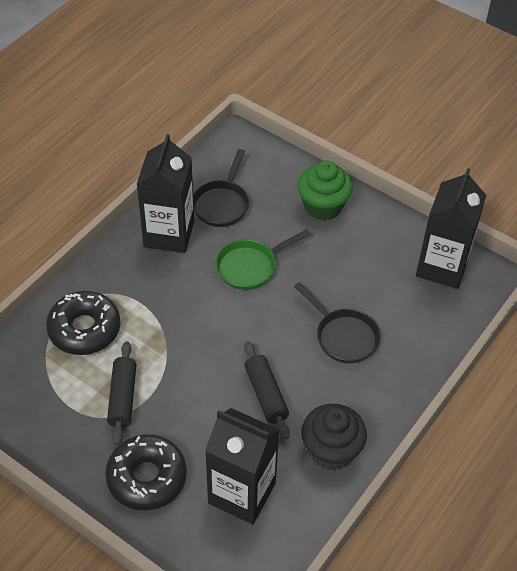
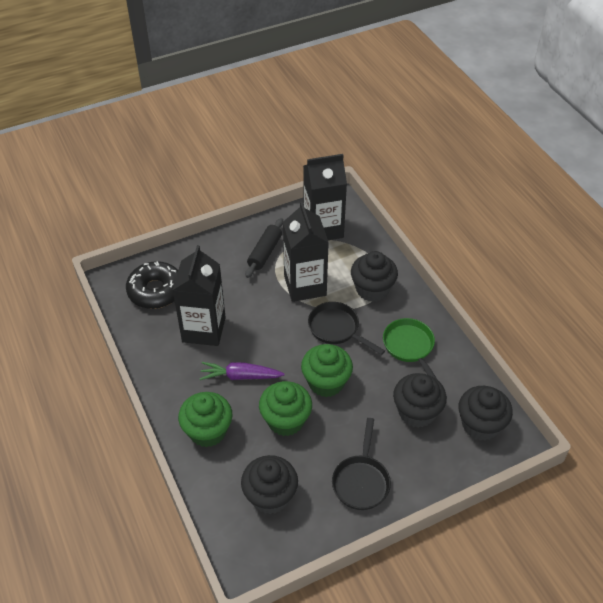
black cupcake: [301,404,367,471] = 1 -> [241,455,298,514] [351,251,398,302] [393,373,447,428] [458,386,513,441] = 4
black donut: [46,291,121,355] [105,434,187,510] = 2 -> [126,261,178,309] = 1
black rolling pin: [107,341,136,446] [244,341,290,439] = 2 -> [245,218,283,278] = 1
green cupcake: [297,161,353,220] = 1 -> [178,392,232,447] [259,381,312,436] [301,344,353,397] = 3
purple carrot: none = 0 -> [200,362,285,380] = 1

